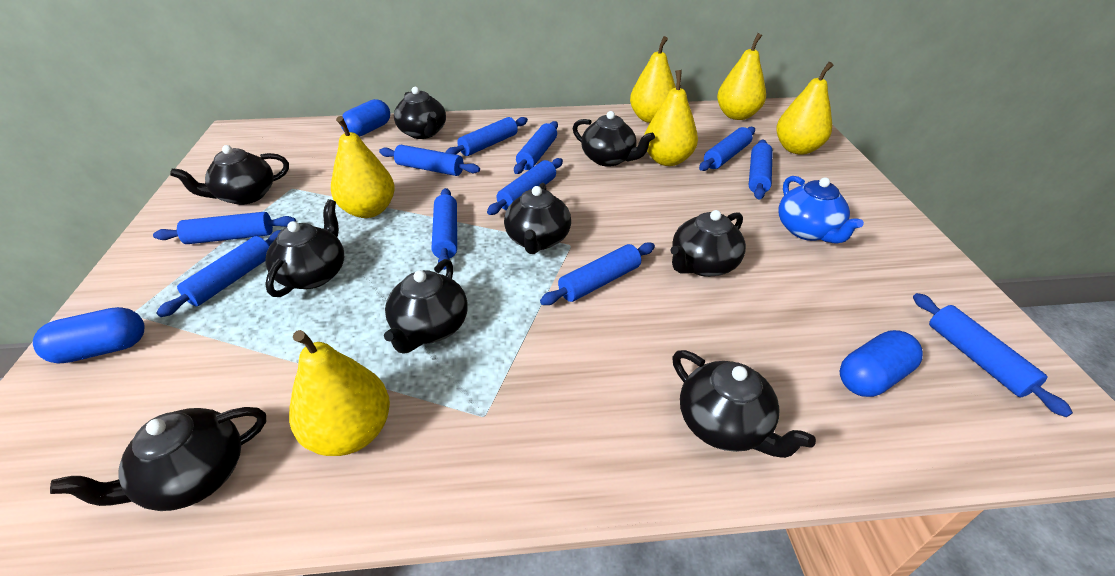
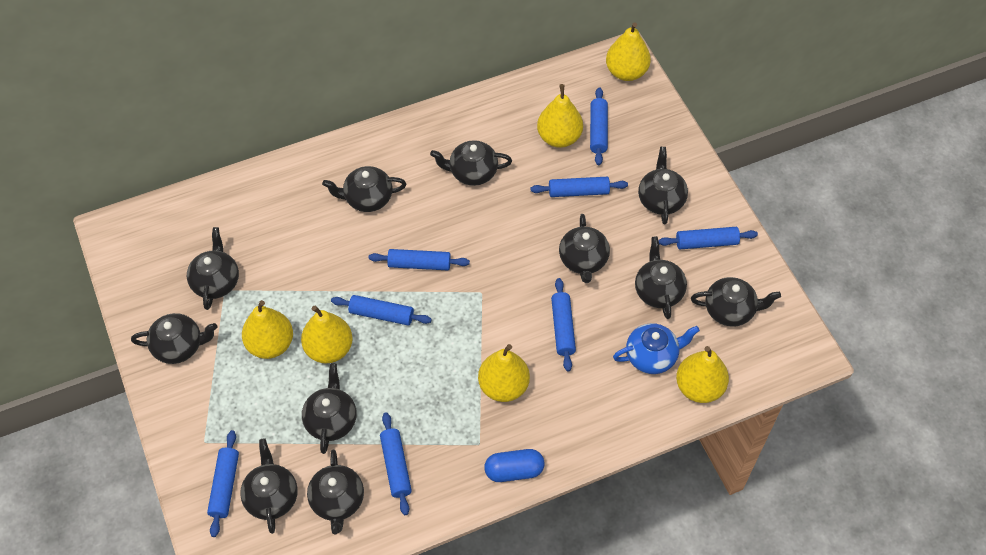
black teapot: [50,407,267,511] [170,145,289,205] [265,199,344,297] [384,259,468,354] [394,87,446,139] [504,183,571,254] [573,111,655,167] [670,210,746,277] [672,350,816,458] = 9 -> [131,313,217,364] [187,227,239,310] [240,439,298,534] [302,363,357,454] [307,449,364,535] [322,166,406,212] [430,140,512,186] [559,214,610,283] [635,236,687,319] [638,147,688,225] [691,277,781,327] = 11
blue capsule: [33,307,145,364] [341,99,390,137] [840,330,923,397] = 3 -> [484,449,544,482] = 1
blue rolling pin: [153,212,296,244] [156,230,281,317] [379,145,480,176] [432,188,457,270] [445,117,528,156] [487,158,563,215] [514,121,558,174] [540,242,655,305] [699,127,755,171] [749,140,773,200] [913,293,1073,417] = 11 -> [207,430,239,537] [331,295,432,325] [369,249,470,270] [380,412,412,515] [530,177,628,197] [551,278,576,371] [590,87,608,165] [658,227,758,249] = 8

